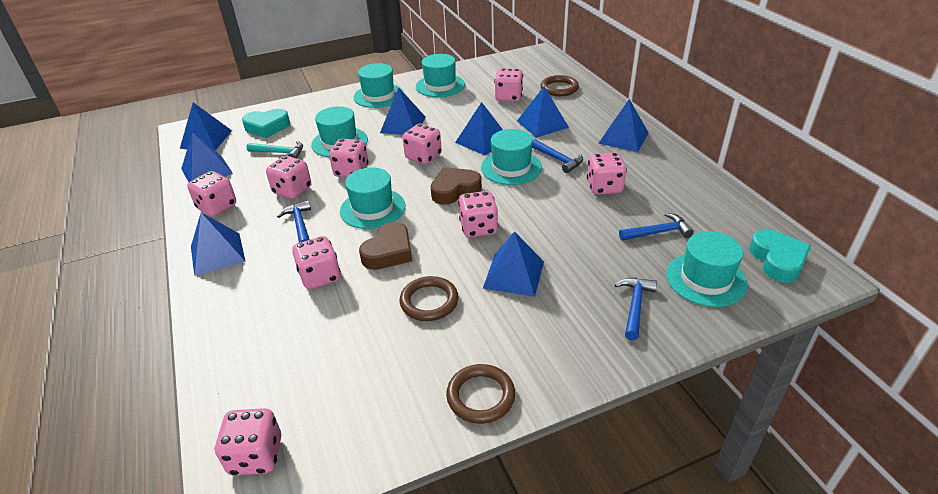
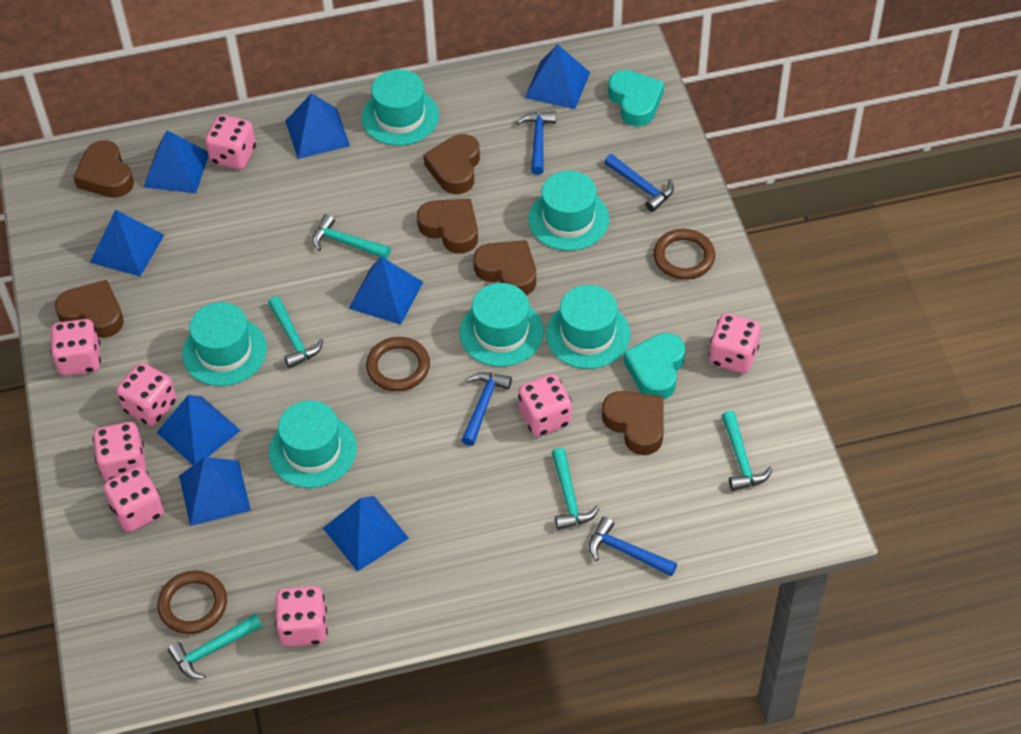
brown heart: [359,222,412,270] [430,167,482,205] = 2 -> [55,280,124,338] [73,140,134,198] [417,199,478,254] [423,134,480,194] [474,240,536,295] [602,391,664,455] = 6
pink dice: [187,171,236,217] [215,408,281,476] [266,156,311,199] [292,236,341,289] [329,139,369,178] [402,124,442,165] [458,191,498,238] [494,69,523,102] [587,152,627,195] = 9 -> [50,319,101,376] [93,422,146,482] [104,467,164,532] [116,363,176,426] [205,115,256,169] [275,586,328,647] [518,374,572,437] [709,313,761,373] = 8
turquoise hammer: [247,141,303,158] = 1 -> [168,614,263,679] [268,296,323,368] [312,214,391,259] [552,448,600,530] [722,411,773,491] = 5

